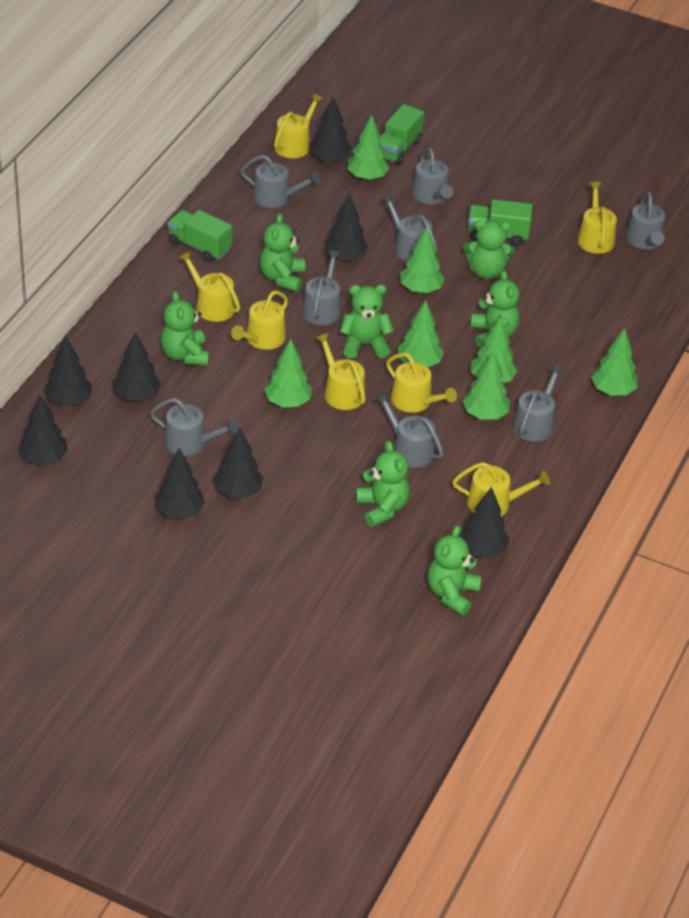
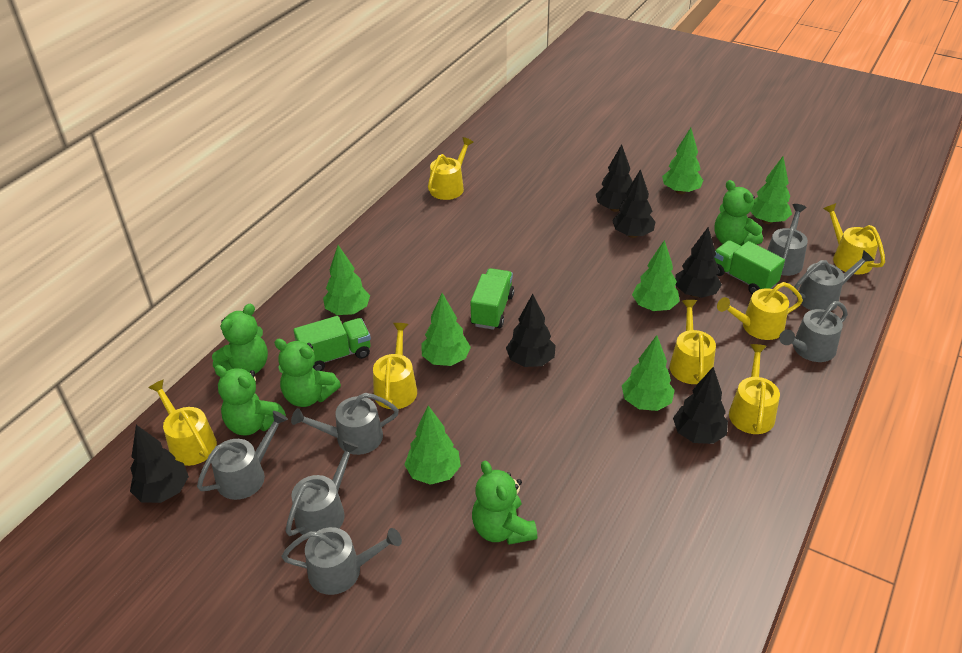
black tree: [18,394,68,465] [44,336,92,406] [113,332,161,401] [155,448,205,519] [213,428,263,498] [310,96,352,162] [325,194,368,261] [459,487,510,558] = 8 -> [130,425,189,503] [506,294,556,367] [596,144,633,212] [612,169,655,238] [673,367,728,444] [675,227,722,298] = 6
green teddy bear: [161,291,209,365] [260,213,305,292] [340,285,394,359] [355,441,410,527] [428,525,481,615] [463,220,515,279] [470,270,520,349] = 7 -> [212,304,268,374] [214,365,286,436] [274,339,341,407] [472,461,538,545] [715,180,763,246] = 5
grey watering can: [150,398,239,456] [240,155,320,208] [302,250,341,325] [375,392,444,468] [381,193,438,262] [412,147,453,204] [513,364,565,442] [626,192,665,249] = 8 -> [197,411,288,500] [282,527,402,595] [286,440,359,536] [291,393,399,455] [767,204,808,276] [779,301,848,362] [793,250,874,311] = 7

